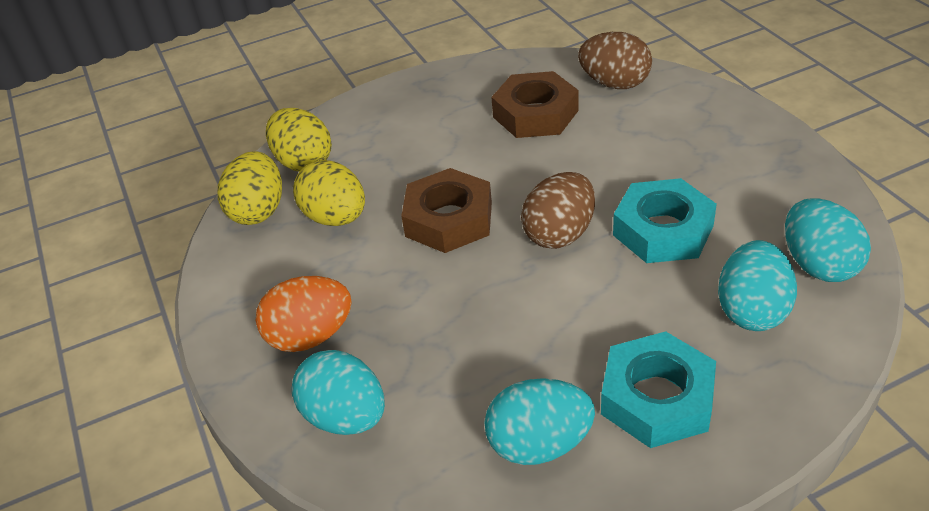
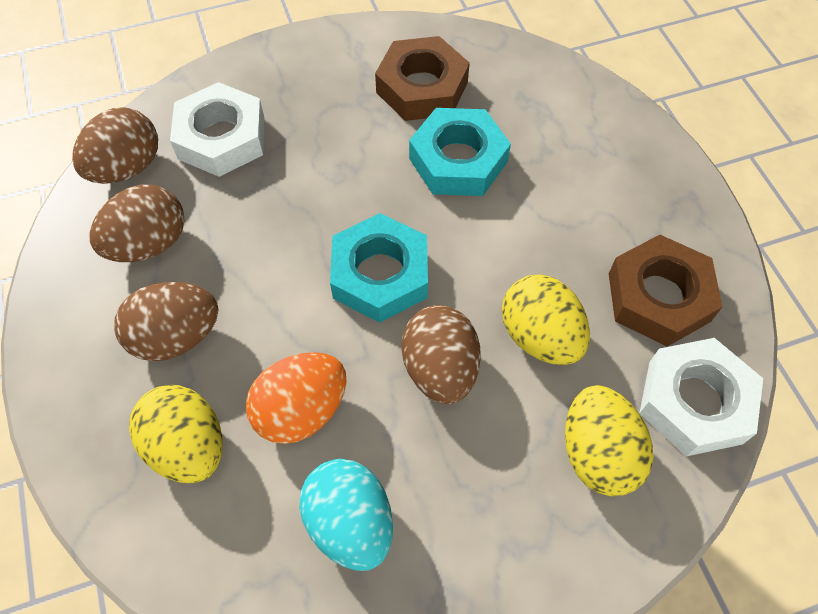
brown egg: [521,172,595,249] [578,32,652,89] = 2 -> [72,107,158,184] [90,185,184,262] [114,282,218,361] [402,305,481,404] = 4
turquoise egg: [291,350,385,435] [484,378,595,465] [718,240,797,331] [785,198,871,282] = 4 -> [299,459,393,571] = 1
white nut: none = 0 -> [170,82,265,177] [639,338,763,456] = 2

